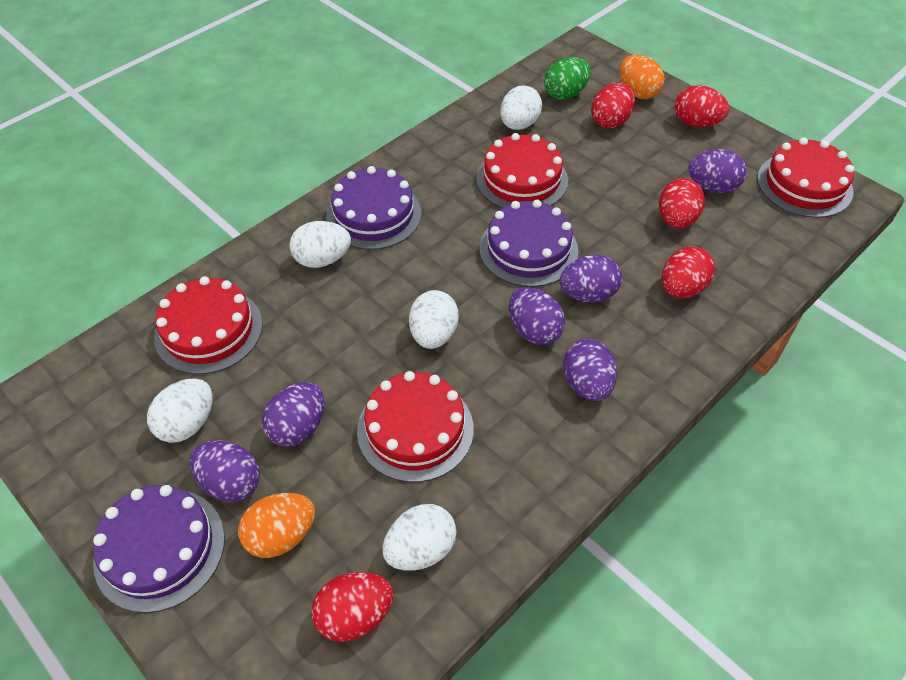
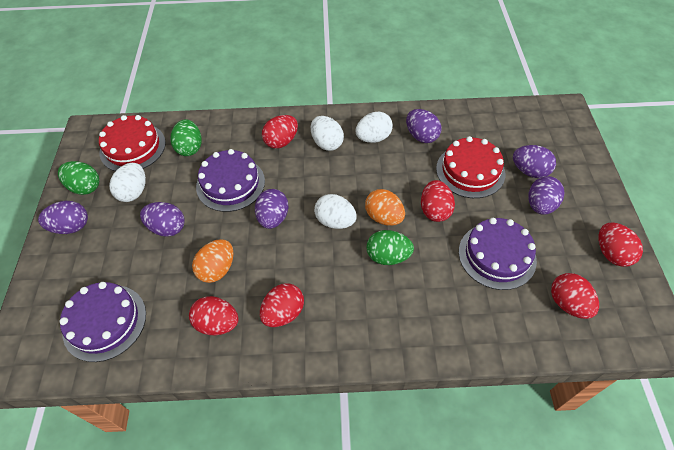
green egg: [544,57,591,100] = 1 -> [58,161,99,195] [171,119,202,156] [367,230,414,265] = 3
red cake: [154,276,263,374] [357,371,474,482] [476,133,568,208] [757,137,854,218] = 4 -> [99,115,166,171] [436,136,505,198] = 2
red egg: [311,572,394,642] [591,83,635,129] [659,178,705,229] [662,246,715,298] [675,85,729,127] = 5 -> [189,296,239,335] [260,283,304,327] [262,115,298,149] [421,180,455,222] [551,273,599,319] [598,222,643,267] = 6
white egg: [147,378,213,443] [289,221,351,268] [383,504,457,570] [409,290,459,349] [500,85,542,130] = 5 -> [109,163,146,202] [311,116,344,151] [314,194,357,229] [356,111,393,143] = 4

